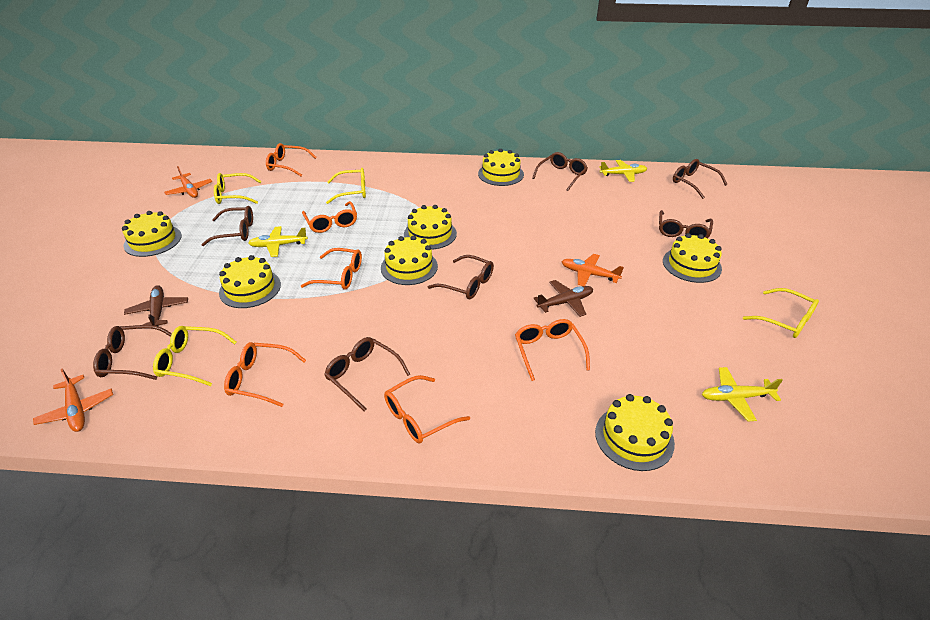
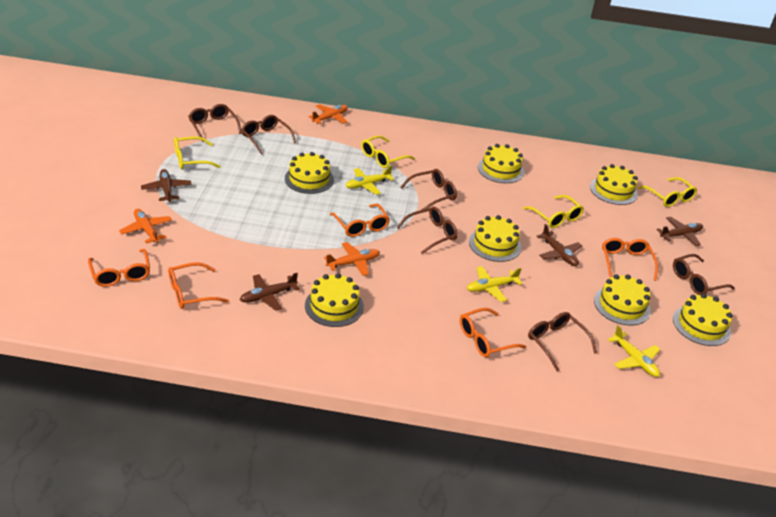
brown glasses: [93,325,172,380] [201,206,253,246] [324,337,411,412] [428,255,494,299] [532,152,588,191] [659,210,713,238] [673,159,728,199] = 7 -> [188,104,242,142] [241,115,296,155] [397,206,458,254] [400,169,457,210] [528,312,597,371] [673,254,735,295] = 6
brown plane: [124,285,188,326] [533,280,593,317] = 2 -> [141,169,192,202] [240,273,300,311] [536,224,582,266] [656,217,703,246] = 4
orange glasses: [224,342,306,407] [266,143,317,176] [301,248,362,290] [302,201,357,233] [384,375,470,444] [515,319,590,381] = 6 -> [88,249,150,287] [168,262,229,309] [330,204,390,237] [460,308,526,357] [602,238,658,281] = 5

